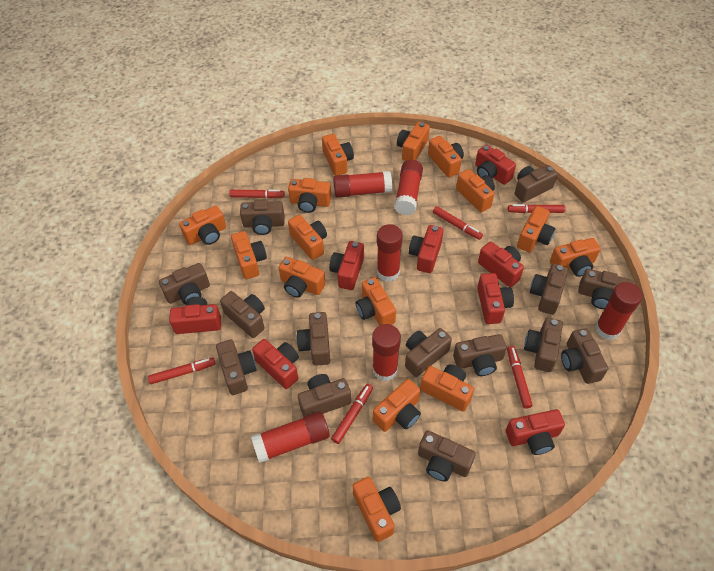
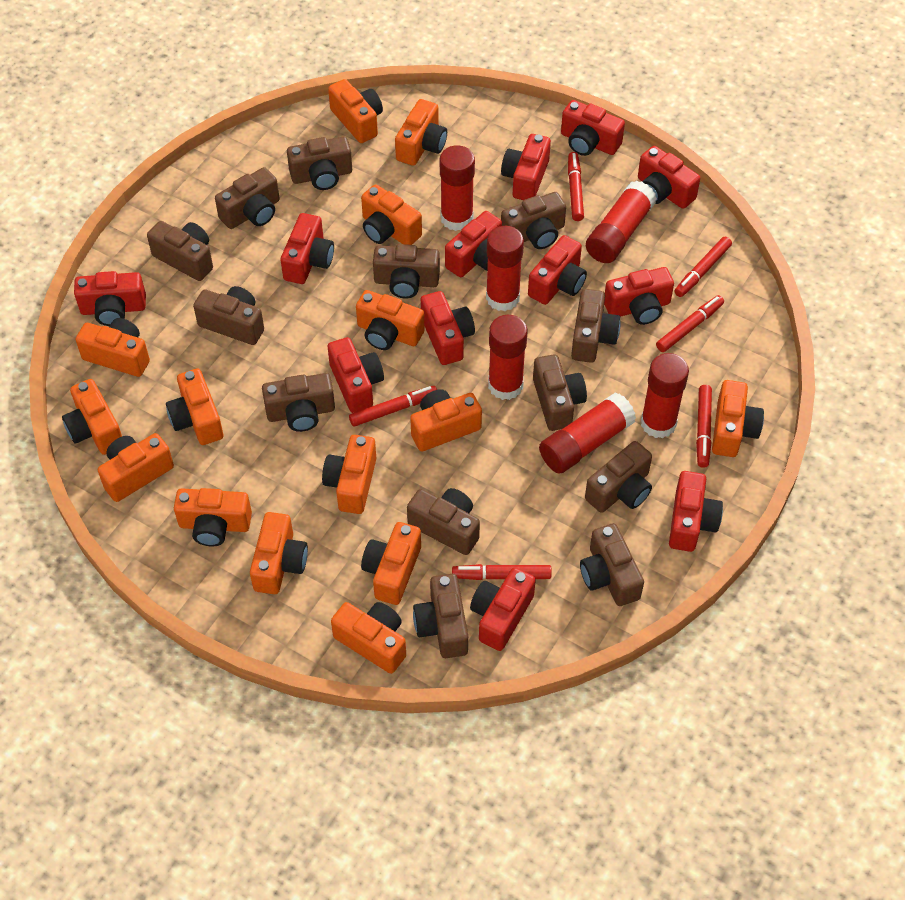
brown camera: [159,263,210,304] [216,340,256,395] [220,291,265,338] [240,200,285,235] [297,312,330,366] [298,374,351,417] [405,328,452,377] [418,430,476,482] [453,334,507,376] [514,165,558,202] [524,318,563,372] [530,264,568,315] [561,328,608,384] [578,269,632,309] = 14 -> [147,221,213,281] [193,286,264,345] [215,167,280,229] [262,373,335,432] [287,137,352,190] [373,244,440,299] [407,488,480,555] [413,574,468,658] [501,192,566,249] [533,354,587,431] [571,289,621,363] [580,523,644,606] [585,441,652,513] = 13
red camera: [169,297,221,334] [252,339,299,389] [329,241,364,290] [409,225,444,273] [475,145,516,185] [477,273,514,324] [478,242,524,287] [506,409,565,455] = 8 -> [74,271,146,326] [281,213,334,284] [328,337,384,413] [421,291,475,365] [445,211,502,277] [470,568,536,651] [501,134,551,200] [528,235,587,305] [561,100,625,156] [604,267,674,325] [638,146,700,209] [669,471,723,552] = 12

